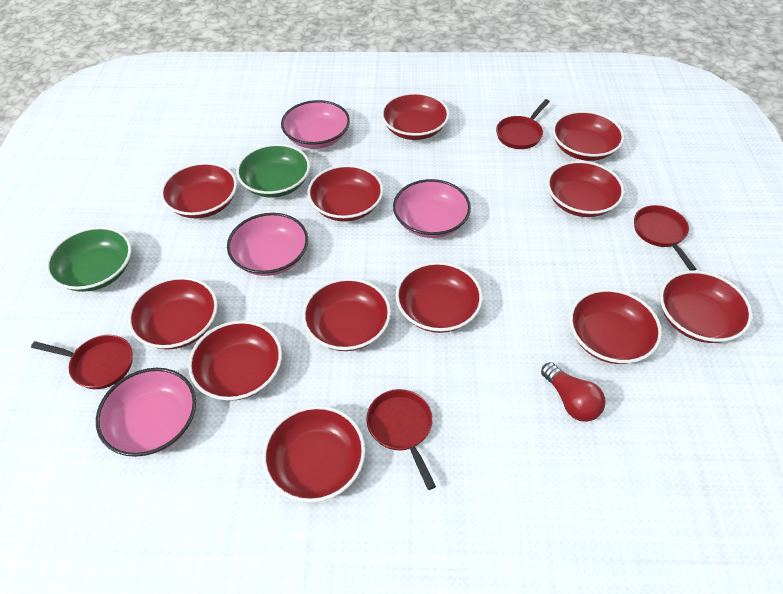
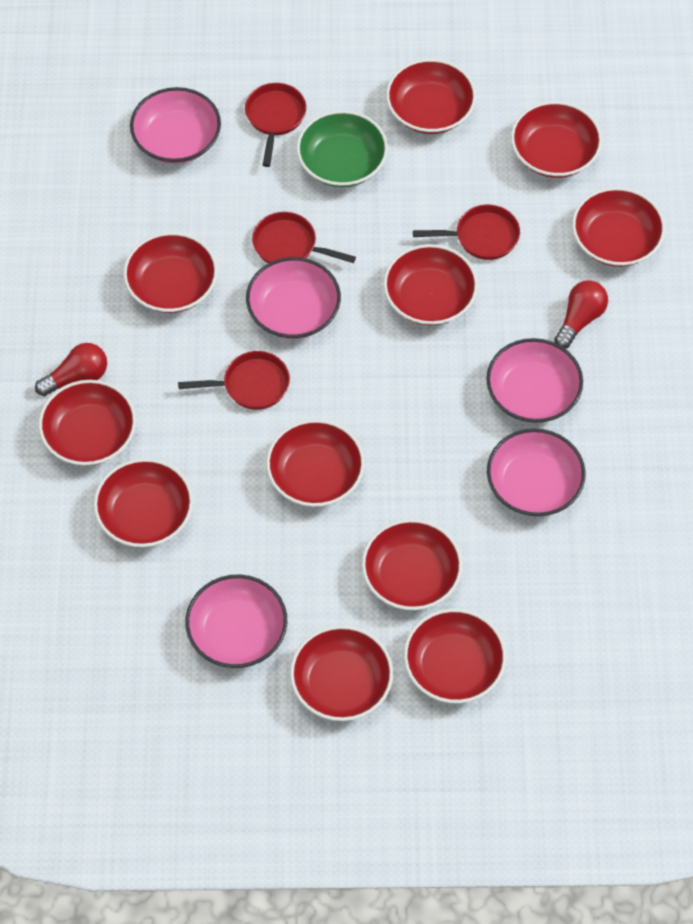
green bowl: [46,227,131,292] [236,144,310,198] = 2 -> [296,110,388,187] = 1
pink bowl: [96,368,196,457] [227,213,308,276] [281,100,350,149] [393,179,471,238] = 4 -> [130,87,221,164] [185,575,287,668] [246,257,341,339] [486,338,583,423] [487,428,586,516] = 5
red bowl: [128,277,218,350] [160,162,237,219] [188,320,282,401] [262,406,365,503] [302,278,391,351] [307,165,383,222] [381,92,449,140] [396,262,483,333] [547,161,624,217] [552,111,624,161] [569,289,662,364] [660,270,752,343] = 12 -> [39,380,136,466] [94,458,193,547] [123,232,218,313] [266,419,365,507] [290,625,393,721] [362,519,462,610] [383,244,478,326] [386,59,476,134] [404,609,506,704] [511,101,602,178] [572,187,665,267] = 11
red light bulb: [541,362,606,422] = 1 -> [35,343,107,396] [554,280,608,349] = 2

